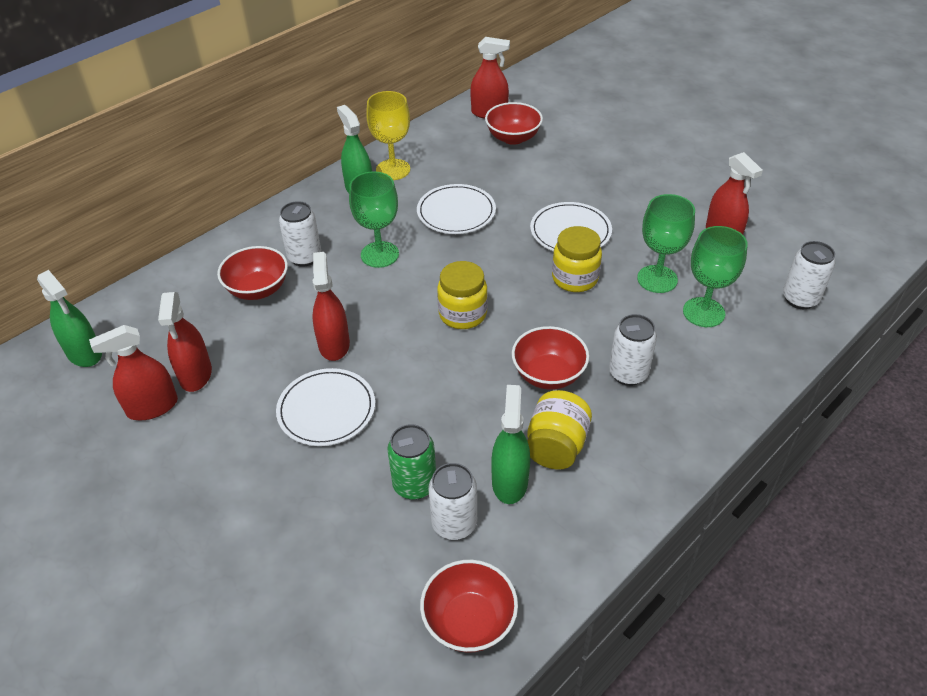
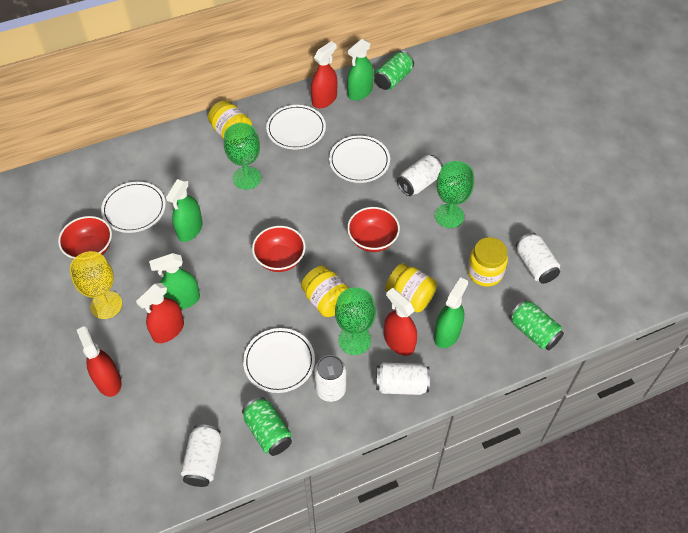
green can: [387,424,436,500] = 1 -> [242,397,292,456] [374,51,414,90] [509,300,564,350] = 3
green spray bottle: [37,270,102,367] [337,105,372,193] [491,385,530,504] = 3 -> [149,253,200,310] [166,179,203,242] [347,39,374,101] [434,277,468,348] = 4
red bowl: [217,246,288,300] [420,560,518,653] [485,102,543,145] [512,326,589,390] = 4 -> [58,216,112,259] [252,226,305,272] [347,207,400,252] = 3
red spray bottle: [89,325,178,420] [158,292,212,392] [312,252,350,361] [470,37,510,119] [706,152,763,234] = 5 -> [77,326,121,397] [136,283,184,343] [311,41,337,108] [384,288,417,356] = 4
white can: [279,201,321,267] [428,463,477,540] [609,314,657,386] [783,241,835,309] = 4 -> [181,424,222,487] [314,355,346,402] [376,363,430,395] [397,155,443,196] [516,233,560,284] = 5
white plate: [276,368,375,446] [417,184,496,234] [530,202,612,251] = 3 -> [101,182,166,233] [243,328,315,393] [266,105,326,149] [329,135,390,183] = 4
yellow jar: [437,261,488,329] [527,390,592,470] [552,226,602,292] = 3 -> [208,100,252,140] [301,266,349,317] [385,263,437,313] [468,237,508,287] = 4

